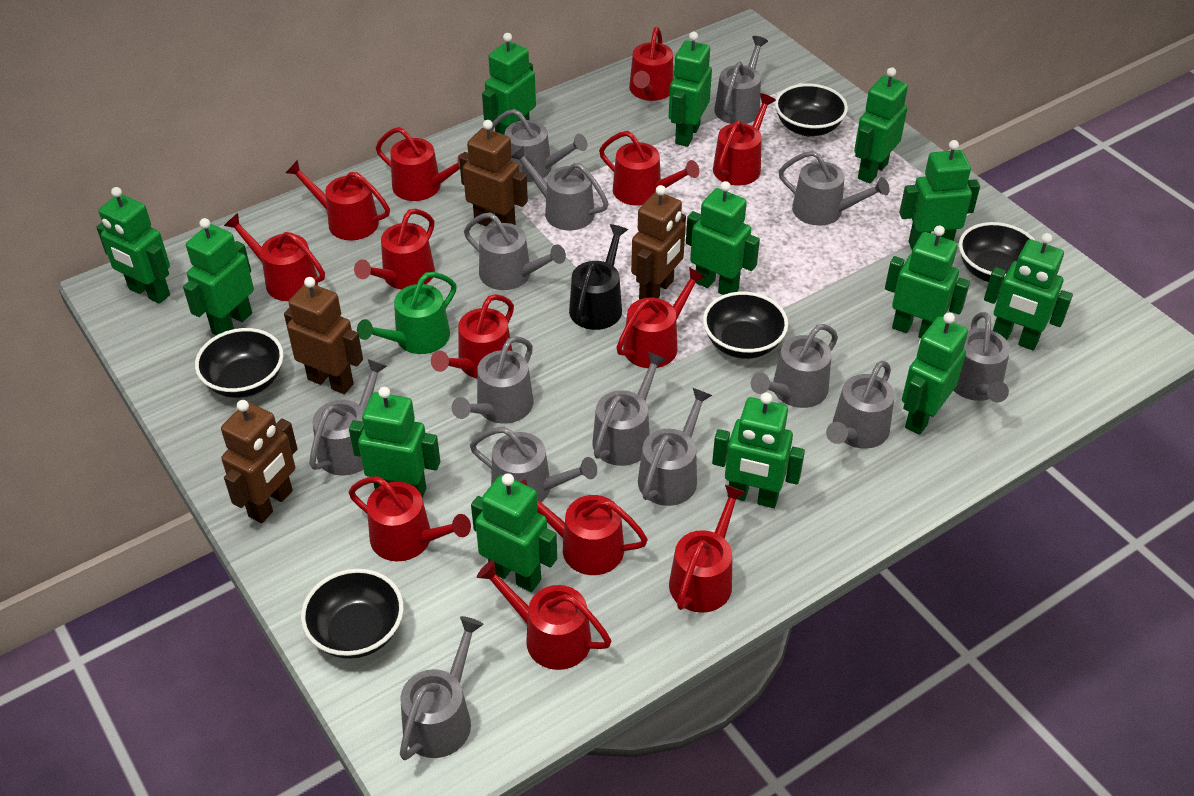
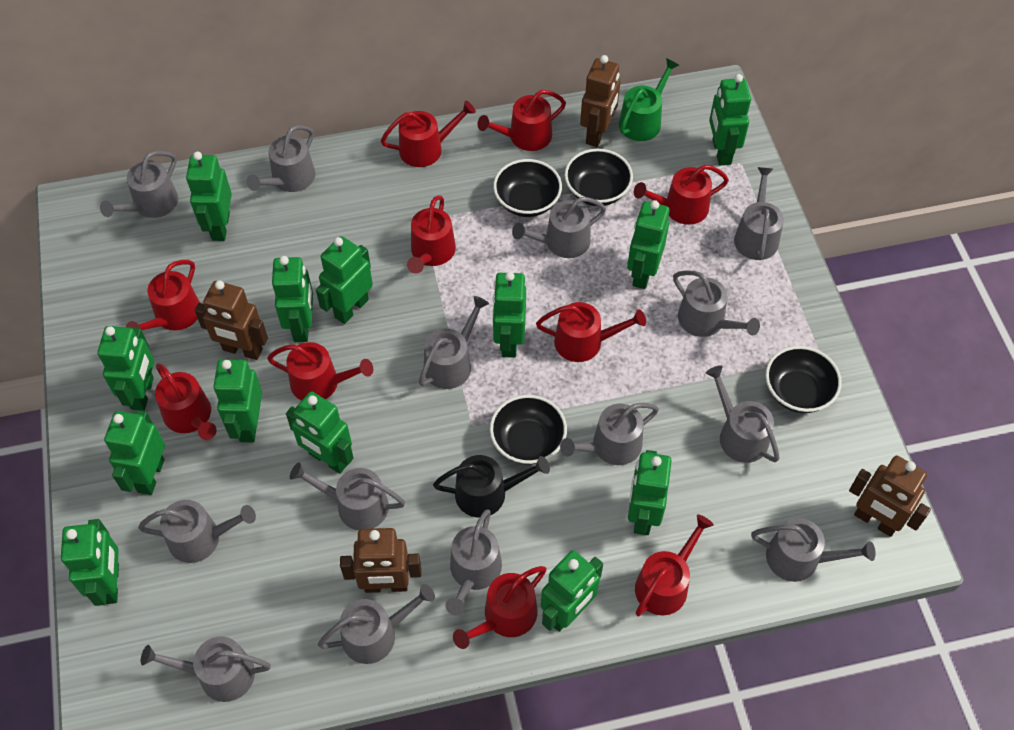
black bowl: [195,328,283,398] [301,569,404,659] [703,292,788,359] [775,84,848,136] [959,222,1036,282] = 5 -> [490,395,567,465] [493,159,562,217] [565,149,633,206] [765,346,842,413] = 4
red watering can: [224,213,325,301] [286,160,390,240] [349,477,471,561] [354,209,435,290] [376,127,463,201] [431,294,514,378] [477,560,611,670] [520,480,648,575] [599,131,699,206] [616,267,706,368] [629,27,674,101] [669,485,747,613] [713,93,776,185] = 13 -> [126,260,200,331] [155,363,217,440] [267,342,373,401] [381,101,476,167] [407,195,456,274] [453,566,547,649] [478,90,566,151] [536,302,646,362] [634,165,729,225] [635,514,714,616] = 10

